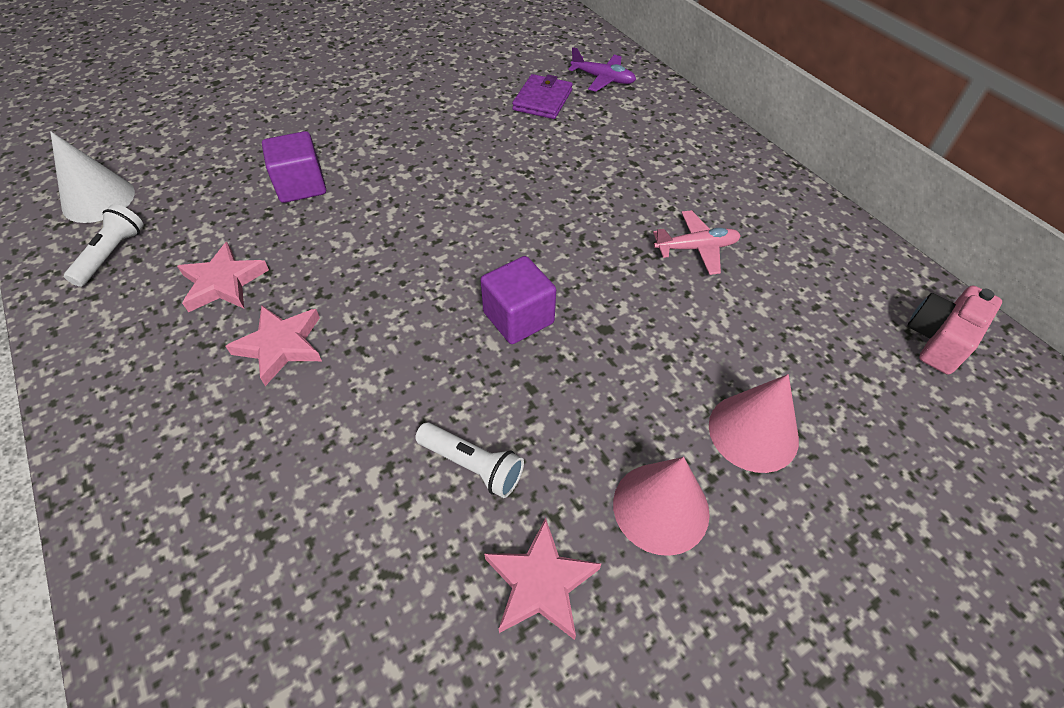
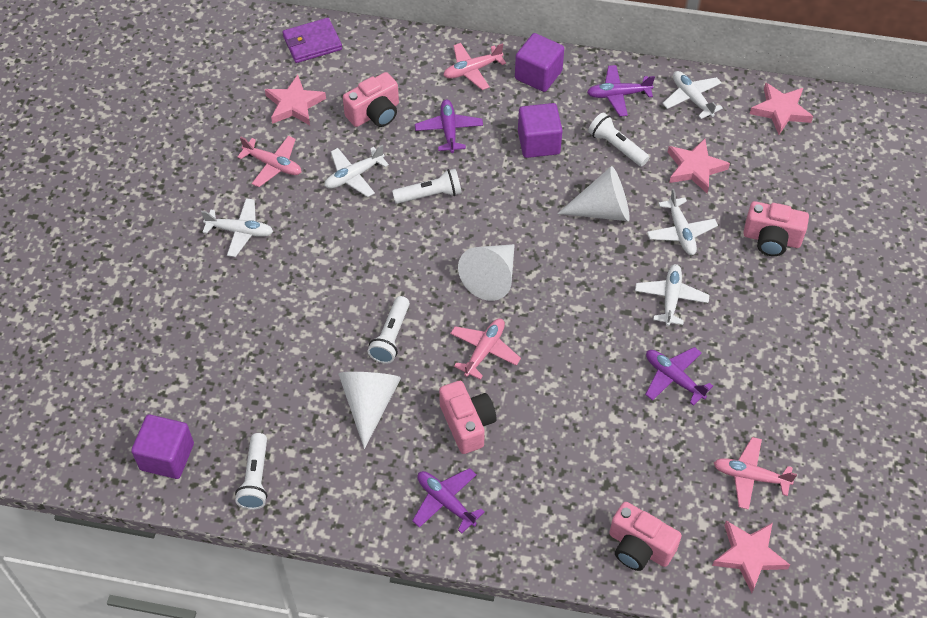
pink camera: [908,286,1002,374] = 1 -> [343,72,399,127] [439,381,497,454] [609,502,682,571] [743,201,809,256] = 4
pink cone: [613,457,710,556] [709,374,799,473] = 2 -> none = 0
pink plane: [653,210,741,275] = 1 -> [237,136,301,187] [443,43,506,90] [450,318,521,380] [714,437,797,510] = 4
pink star: [177,242,269,312] [226,305,322,386] [484,518,601,640] = 3 -> [265,75,326,125] [668,139,730,193] [712,521,790,593] [750,83,813,135] = 4
purple cube: [262,131,326,203] [480,256,556,344] = 2 -> [131,415,194,479] [515,33,564,92] [518,103,563,158] = 3
purple plane: [568,47,636,92] = 1 -> [412,468,484,534] [415,99,483,153] [587,65,655,117] [645,347,713,406] = 4
white cone: [50,131,135,223] = 1 -> [338,372,401,449] [458,244,515,301] [557,166,630,221] = 3
white flashlight: [64,204,143,287] [415,423,524,498] = 2 -> [235,433,267,510] [368,296,410,364] [392,169,462,204] [588,112,649,167] = 4
white plane: none = 0 -> [201,198,273,257] [325,145,389,197] [635,264,709,326] [647,189,718,255] [662,71,723,119] = 5

